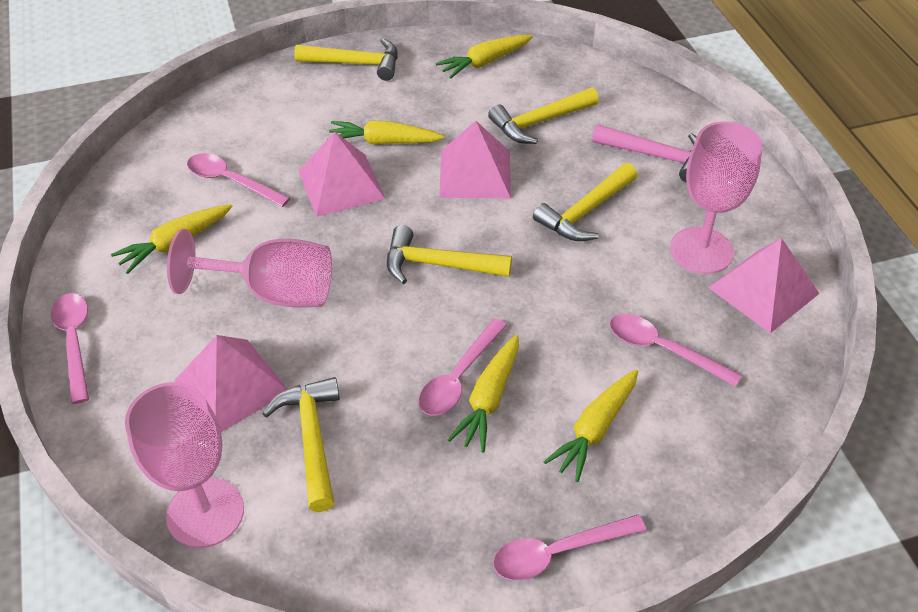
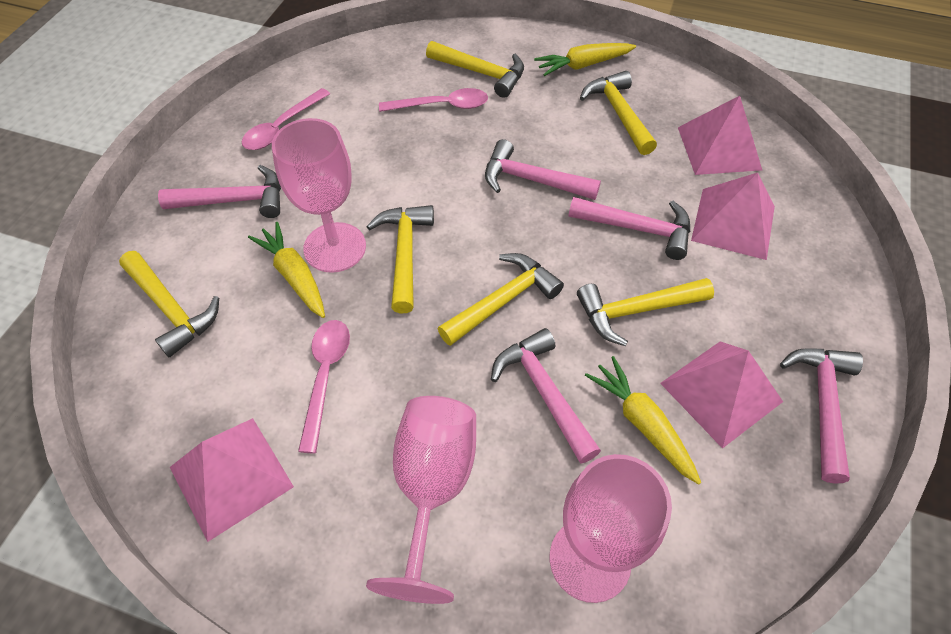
pink hammer: [592,124,697,183] = 1 -> [158,165,281,218] [485,139,601,200] [491,328,601,464] [568,197,690,260] [780,348,863,484] = 5
pink spoon: [51,293,89,404] [187,153,290,207] [419,318,507,416] [493,515,646,581] [609,314,742,387] = 5 -> [242,88,330,150] [298,320,350,453] [379,88,488,112] = 3
yellow carrot: [111,204,233,274] [329,120,445,144] [436,35,533,79] [448,335,519,453] [544,370,638,482] = 5 -> [248,222,325,318] [534,43,636,76] [585,356,701,485] = 3
yellow hammer: [262,377,340,512] [294,38,398,81] [387,225,512,284] [488,87,599,144] [533,163,637,241] = 5 -> [119,251,219,357] [366,205,434,313] [426,41,524,98] [438,253,564,346] [577,278,714,346] [580,71,657,155] = 6

